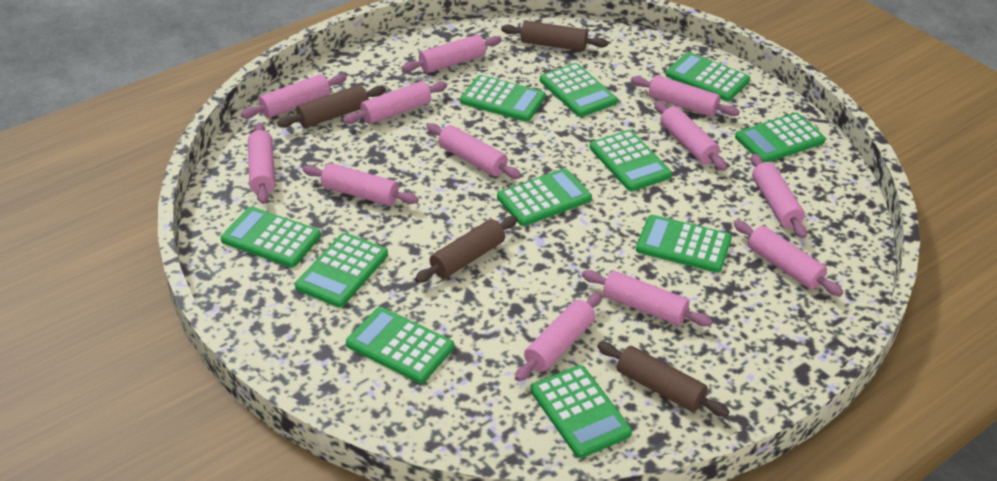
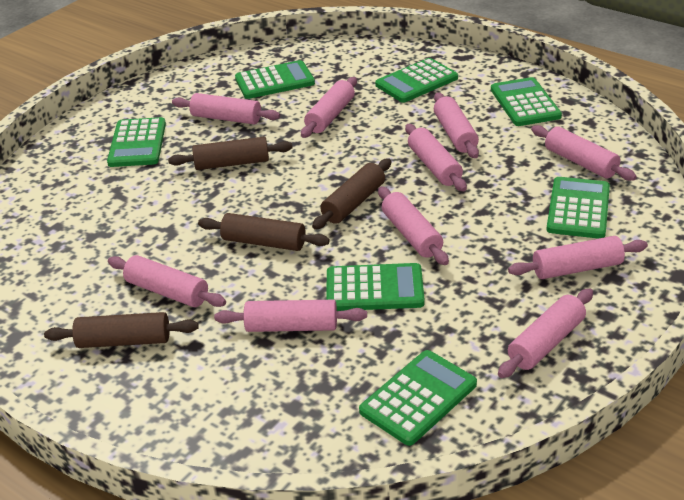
green calculator: [221,207,321,268] [295,233,388,308] [346,307,454,383] [460,75,546,122] [497,168,592,226] [530,365,632,458] [540,63,618,117] [590,130,672,191] [636,215,732,273] [666,52,750,101] [735,113,826,163] = 11 -> [107,117,166,167] [235,60,315,99] [326,263,425,311] [359,350,477,446] [375,58,458,103] [491,77,562,126] [546,177,610,239] = 7
pink rolling pin: [241,74,347,118] [248,123,275,204] [303,163,419,206] [343,81,447,124] [402,35,502,73] [426,123,521,179] [515,292,602,381] [582,270,712,327] [631,75,740,117] [654,101,727,171] [734,220,843,296] [751,154,807,238] = 12 -> [108,255,226,307] [172,93,280,124] [214,300,367,332] [301,77,357,138] [378,187,449,265] [405,124,467,192] [434,92,479,158] [498,288,593,378] [508,236,648,279] [531,125,637,181] = 10

